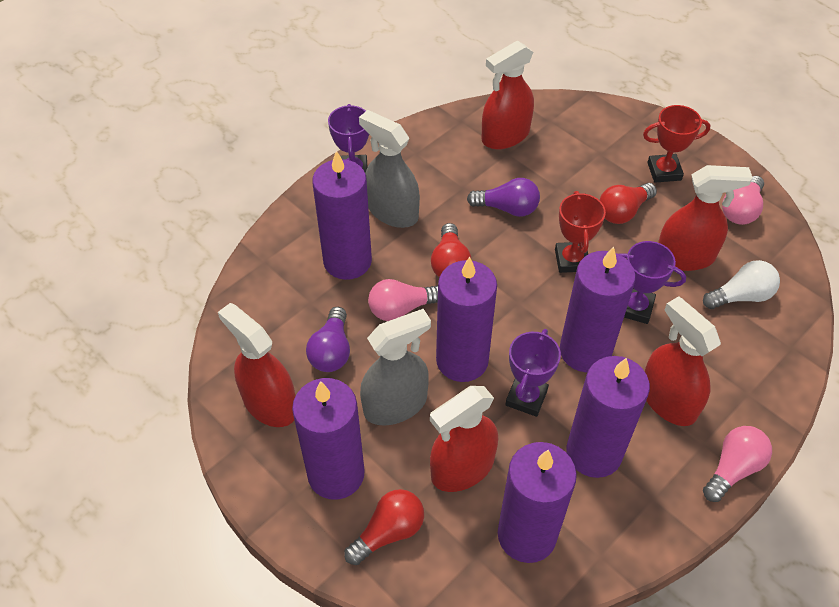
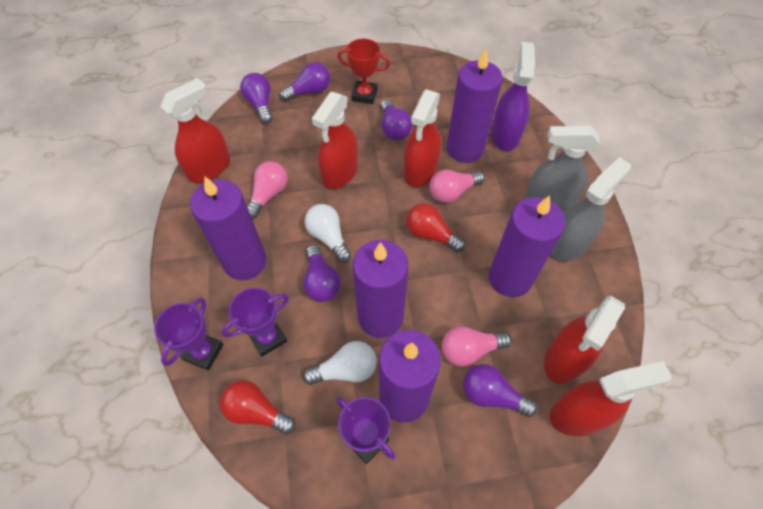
purple candle: [292,378,365,500] [312,150,372,280] [436,257,497,382] [498,442,577,563] [560,246,636,372] [566,356,650,478] = 6 -> [190,176,267,280] [353,240,408,338] [379,330,441,422] [447,49,503,163] [489,195,565,297] = 5
purple light bulb: [306,307,350,372] [467,178,540,217] = 2 -> [240,73,273,124] [280,62,330,102] [303,245,341,302] [380,99,412,140] [463,364,537,417] = 5
purple spray bottle: none = 0 -> [491,42,535,151] = 1
red light bulb: [344,489,424,565] [431,223,472,277] [600,183,657,224] = 3 -> [220,380,295,435] [406,203,465,252] = 2
red trophy: [555,191,606,273] [643,105,711,183] = 2 -> [337,39,390,104] = 1
white light bulb: [703,260,780,309] = 1 -> [303,341,377,385] [305,204,351,263] = 2

